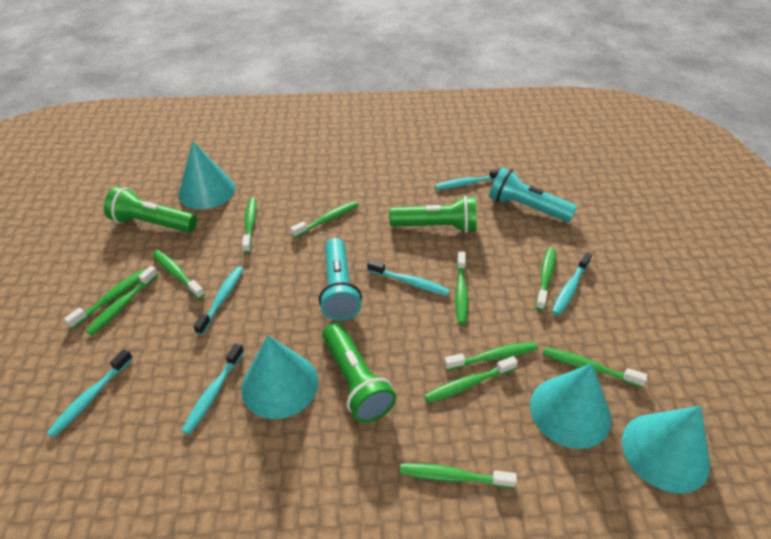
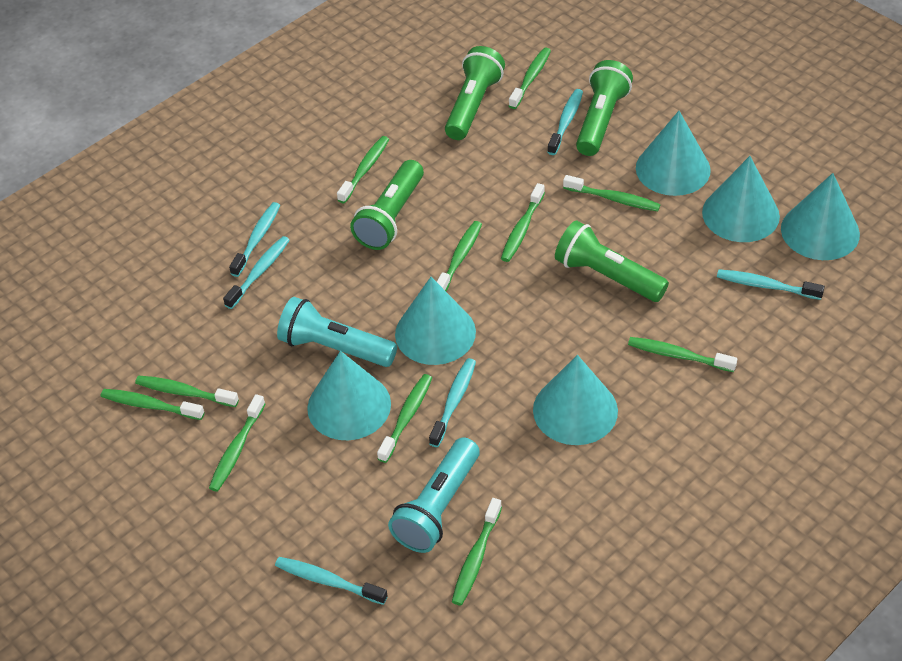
green flashlight: [104,187,197,233] [322,322,396,423] [389,196,477,233] = 3 -> [350,160,424,250] [445,46,505,140] [555,220,669,302] [576,60,633,156] = 4
turquoise cone: [178,141,235,209] [241,336,318,419] [530,363,612,449] [622,406,710,494] = 4 -> [307,351,391,440] [395,277,476,365] [533,355,618,445] [636,111,711,196] [702,156,780,242] [781,173,860,260] = 6

